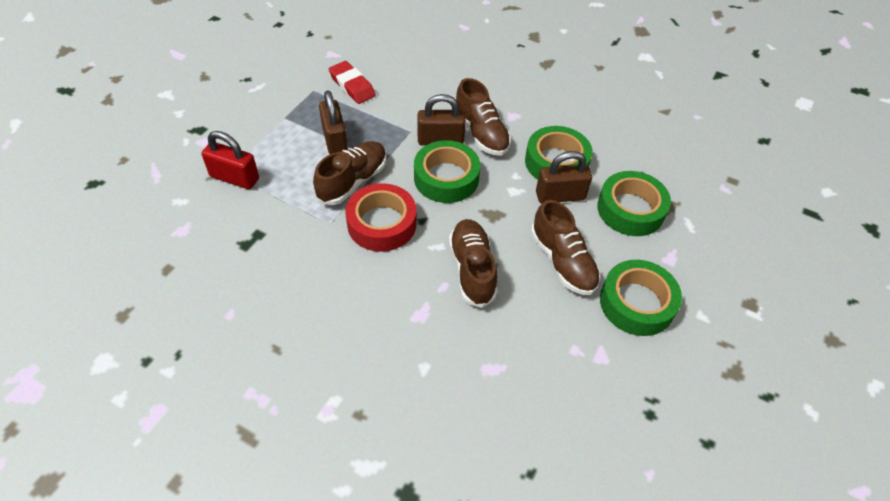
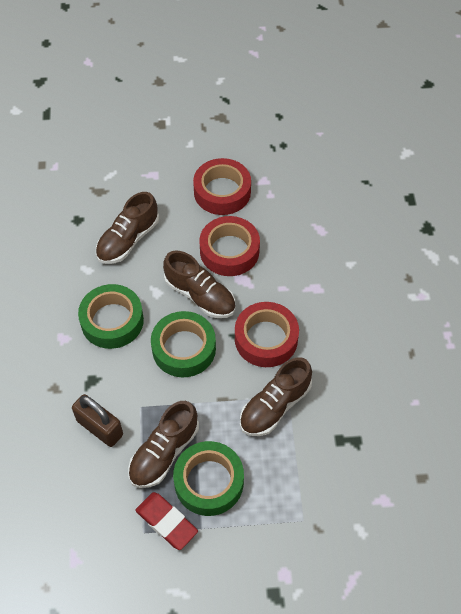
brown padlock: [319,90,348,154] [418,94,466,146] [536,151,592,203] = 3 -> [72,394,123,447] = 1
green tape: [414,140,480,203] [525,126,593,180] [597,171,671,236] [600,260,682,336] = 4 -> [78,284,144,349] [151,311,216,377] [173,441,244,516] = 3
red padlock: [202,131,259,189] = 1 -> none = 0
red tape: [346,183,417,252] = 1 -> [193,158,251,215] [199,216,260,276] [235,302,299,367] = 3

